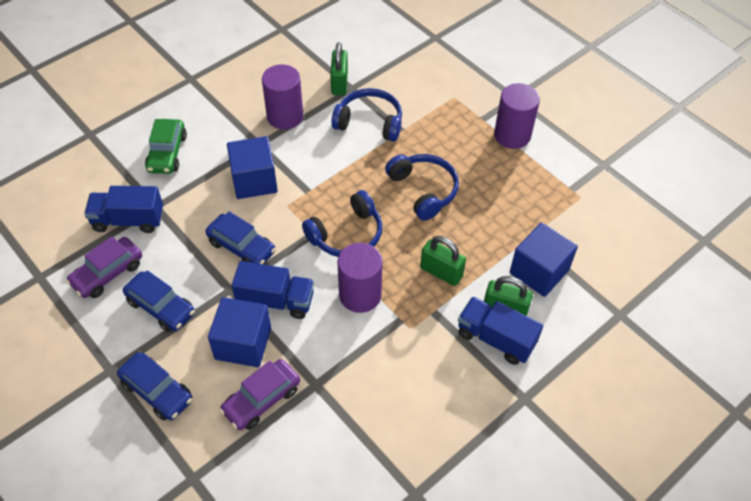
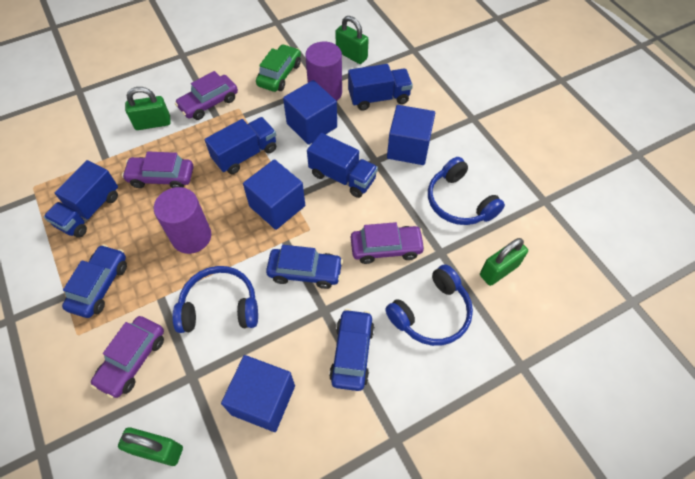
blue cube: [208,297,271,367] [227,136,278,199] [510,222,578,297] = 3 -> [221,355,295,432] [243,159,305,230] [283,80,337,145] [387,105,435,165] = 4
blue truck: [84,186,163,233] [232,261,314,319] [458,297,543,365] = 3 -> [44,160,118,238] [205,117,276,174] [307,133,378,198] [348,64,413,111] = 4
green padlock: [330,43,348,95] [420,236,466,286] [484,276,533,316] = 3 -> [118,427,183,466] [125,87,171,130] [335,16,369,64] [480,238,528,286] = 4
purple car: [66,236,142,298] [219,359,300,430] = 2 -> [91,316,164,398] [122,152,194,188] [175,71,238,120] [351,222,425,264] = 4
purple cylinder: [262,64,303,130] [337,243,383,313] [494,83,540,149] = 3 -> [154,187,211,254] [305,42,342,101] = 2

